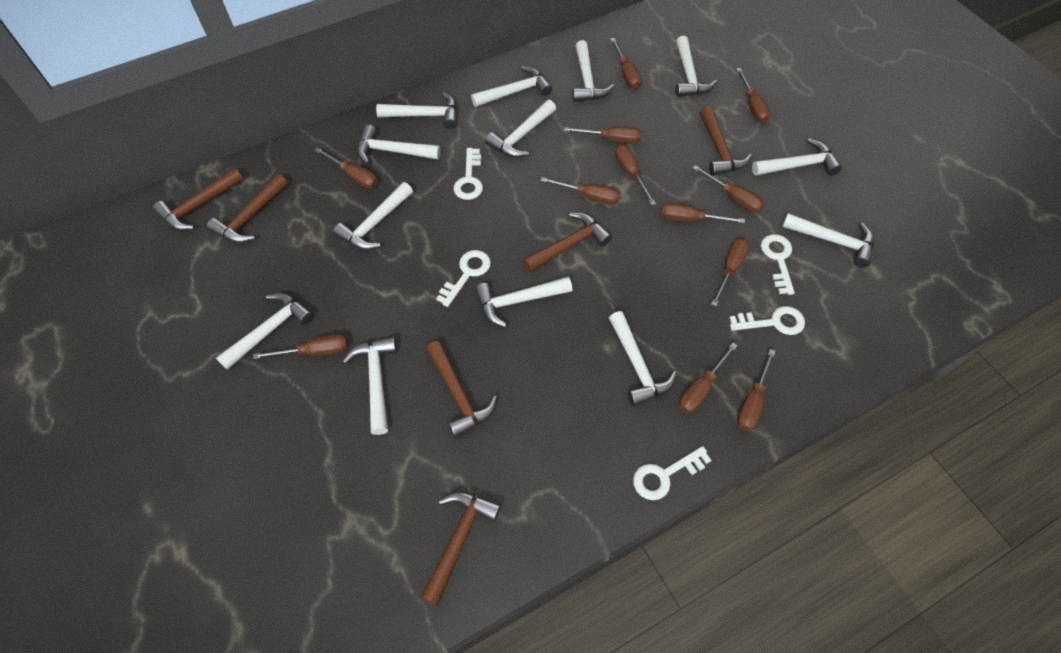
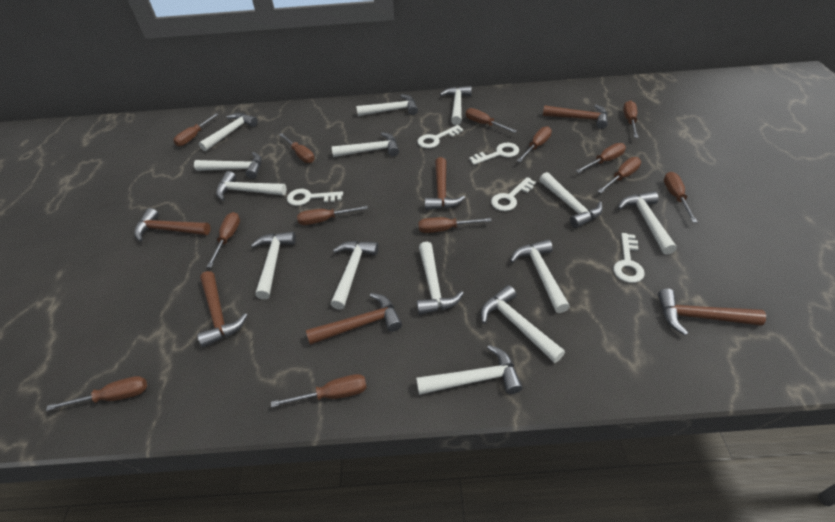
brown screwdriver: [253,334,348,359] [314,147,378,189] [540,177,620,205] [564,126,641,144] [610,38,642,89] [615,144,656,206] [661,203,745,223] [679,343,738,414] [693,165,764,213] [711,238,750,306] [736,68,771,123] [737,349,776,431] = 12 -> [46,376,147,411] [173,113,219,146] [207,212,240,268] [271,374,367,407] [279,133,315,163] [297,206,368,225] [418,217,491,233] [466,108,517,133] [517,126,552,162] [576,143,626,173] [598,157,641,193] [623,100,638,138] [664,172,697,223] = 13
white hammer: [216,293,314,370] [333,182,413,250] [342,337,397,435] [357,125,441,164] [376,92,457,129] [471,66,552,107] [475,277,572,327] [485,100,556,158] [572,40,614,102] [609,311,677,406] [676,36,718,97] [752,138,842,176] [782,213,874,268] = 13 -> [194,152,261,179] [199,113,258,151] [216,171,287,201] [251,232,296,299] [331,241,379,310] [332,132,399,157] [356,94,418,116] [416,345,523,395] [417,242,464,315] [440,86,472,125] [481,285,565,363] [510,239,570,313] [539,172,603,228] [618,191,677,255] = 14

